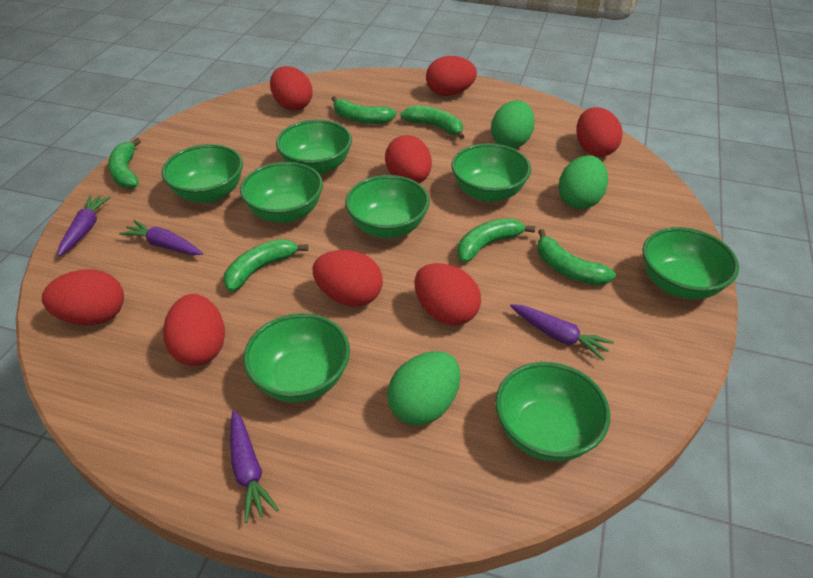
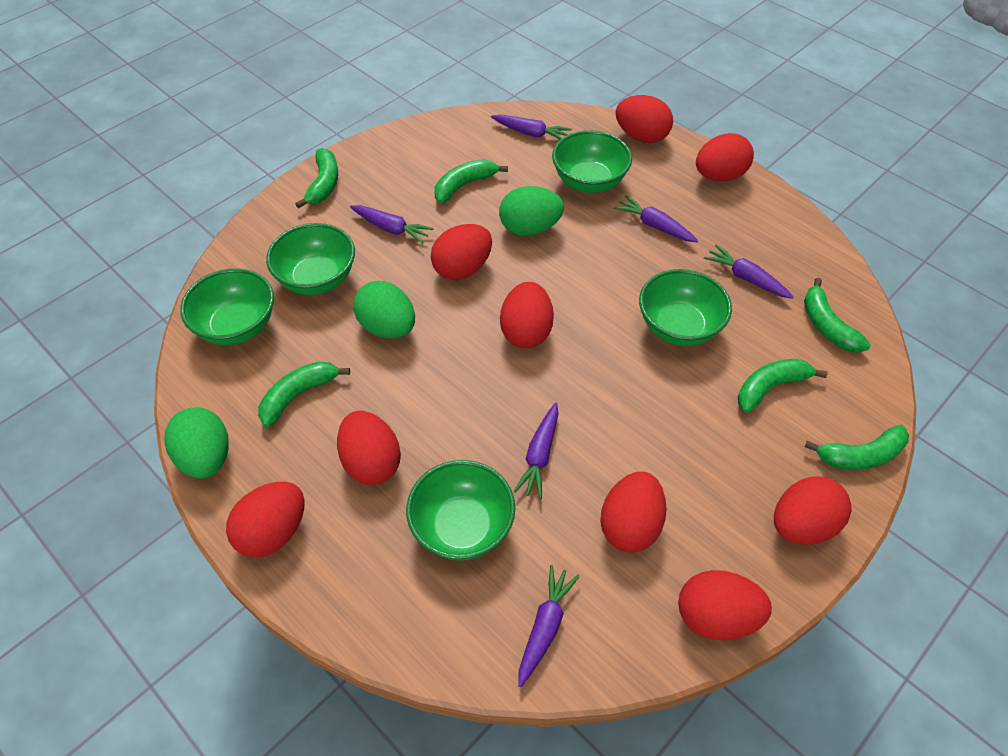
green bowl: [161,144,243,203] [240,162,323,223] [243,313,350,403] [276,120,352,175] [345,175,430,238] [451,143,531,202] [495,362,610,462] [643,227,739,299] = 8 -> [180,268,274,345] [266,223,355,295] [406,460,516,561] [552,130,632,193] [639,269,732,346] = 5
purple carrot: [58,195,111,256] [119,220,203,255] [230,410,279,523] [510,304,614,360] = 4 -> [350,205,434,244] [491,114,572,140] [513,402,559,499] [518,565,580,687] [614,195,698,242] [704,245,794,299] = 6
red egg: [42,269,124,325] [163,294,225,366] [270,66,313,111] [312,250,383,307] [385,135,432,183] [414,263,481,326] [426,56,477,96] [576,107,623,157] = 8 -> [226,482,305,557] [337,411,401,485] [431,224,492,280] [500,282,554,348] [600,472,667,552] [615,95,673,143] [678,570,772,640] [696,133,754,181] [774,476,852,545] = 9

